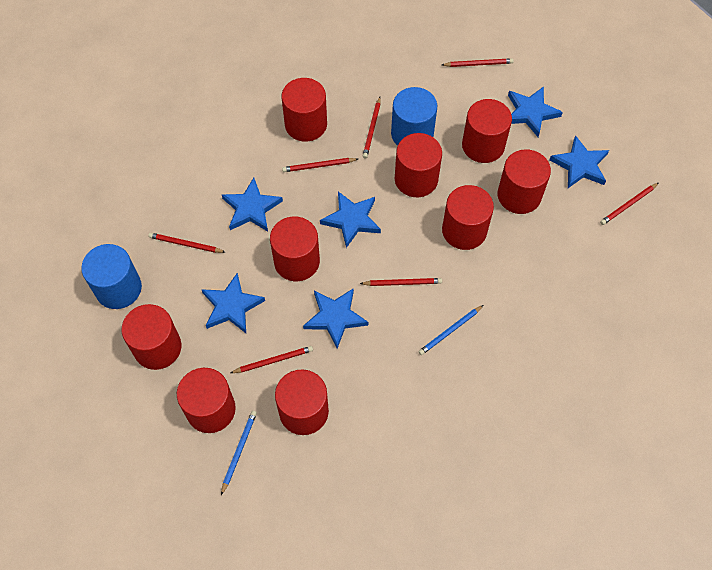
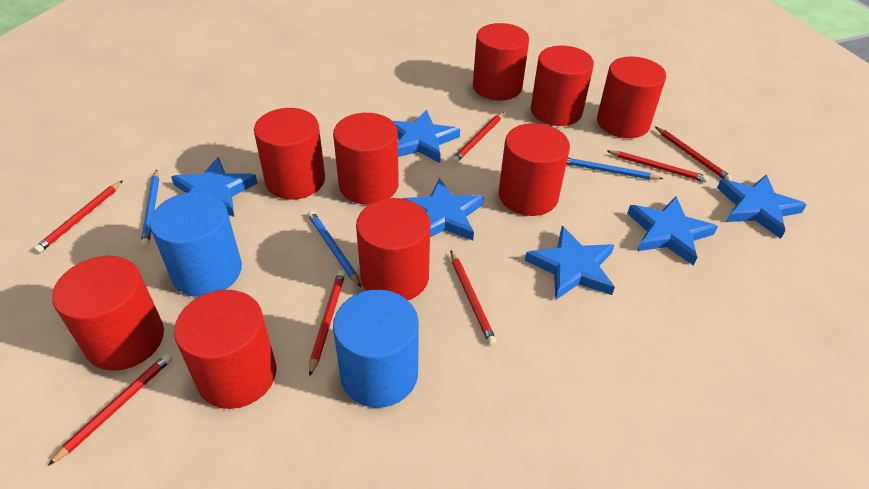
blue pencil: [221,411,257,495] [418,305,483,355] = 2 -> [141,170,159,247] [308,211,361,287] [567,158,663,180] = 3

